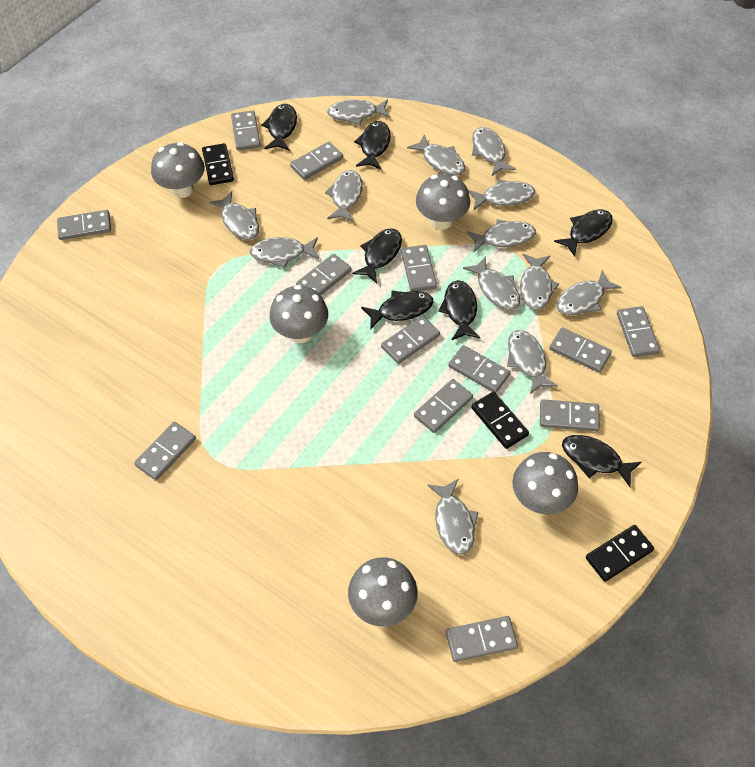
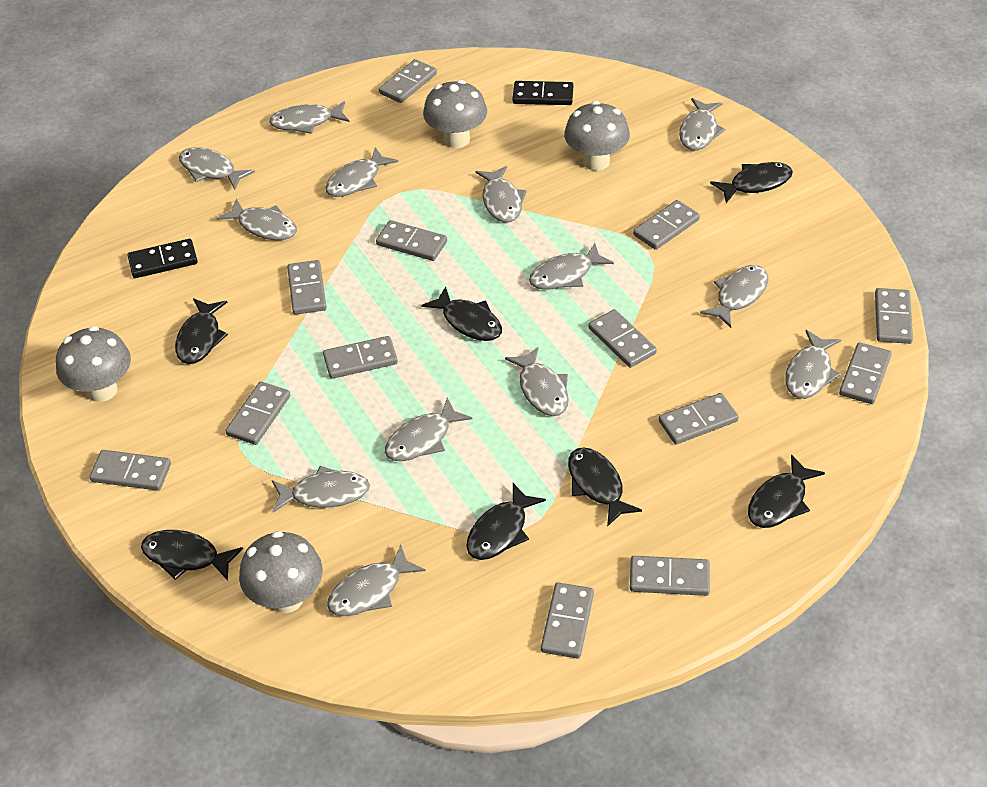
black domino: [202,143,234,185] [471,392,529,449] [586,525,654,582] = 3 -> [127,239,198,278] [513,81,573,105] = 2
grey mushroom: [151,142,205,198] [269,285,328,343] [348,557,418,626] [416,174,470,230] [512,452,578,514] = 5 -> [56,326,131,402] [239,531,323,613] [423,80,487,148] [564,101,630,171] = 4

